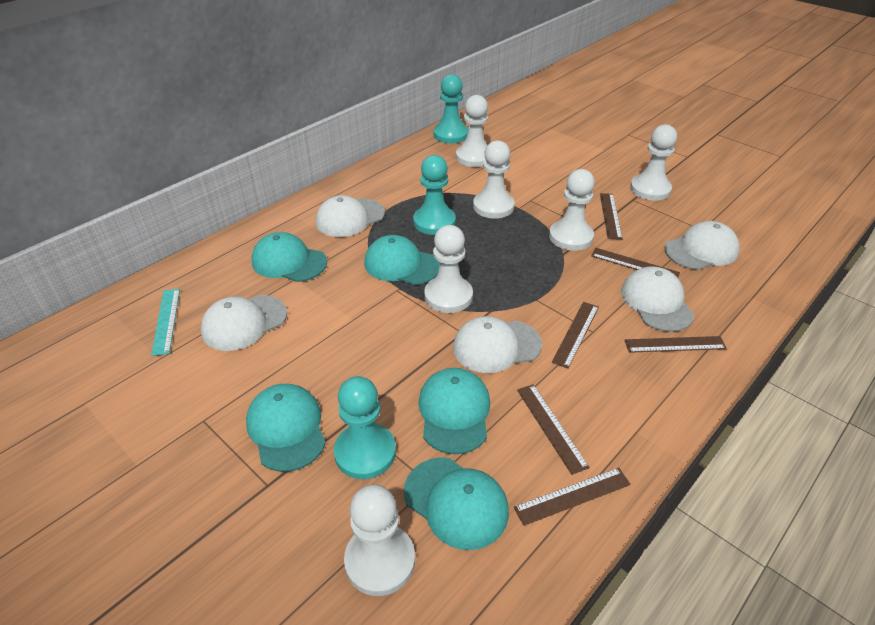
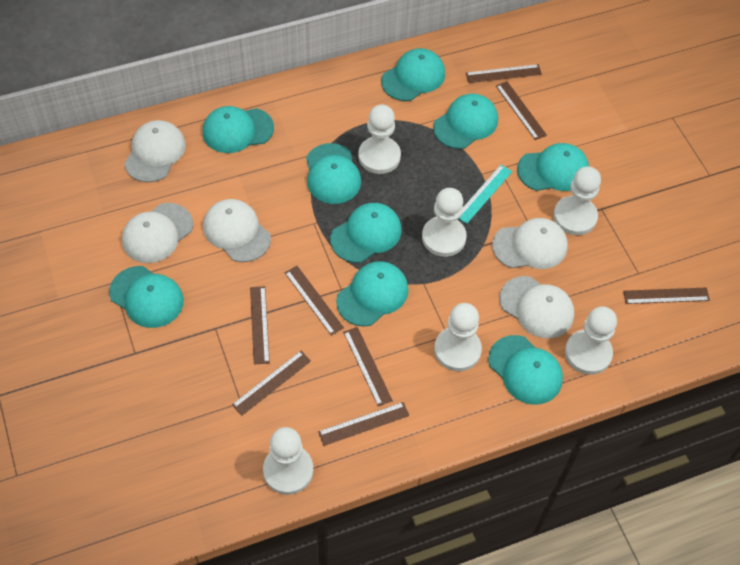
brown ruler: [514,468,631,526] [517,384,590,475] [552,302,599,369] [591,248,680,278] [600,193,622,239] [625,336,727,353] = 6 -> [232,351,311,416] [250,286,270,365] [285,266,344,335] [318,402,409,446] [343,327,393,406] [466,64,542,83] [496,81,547,140] [623,287,710,304] = 8
turquoise cap: [246,384,326,472] [251,232,327,282] [364,235,440,285] [404,457,509,550] [418,368,490,454] = 5 -> [109,266,184,328] [203,106,274,153] [306,143,361,204] [330,203,401,263] [336,261,408,326] [381,48,445,101] [433,94,498,149] [488,335,563,405] [517,143,589,191] = 9
turquoise pawn: [334,376,396,479] [413,155,456,235] [433,74,468,144] = 3 -> none = 0

